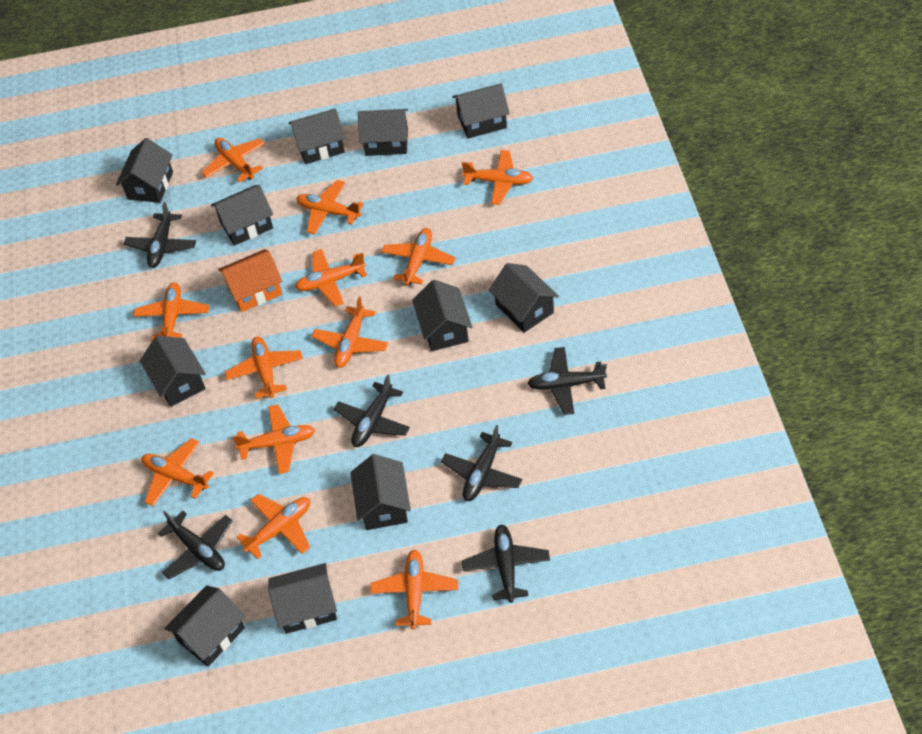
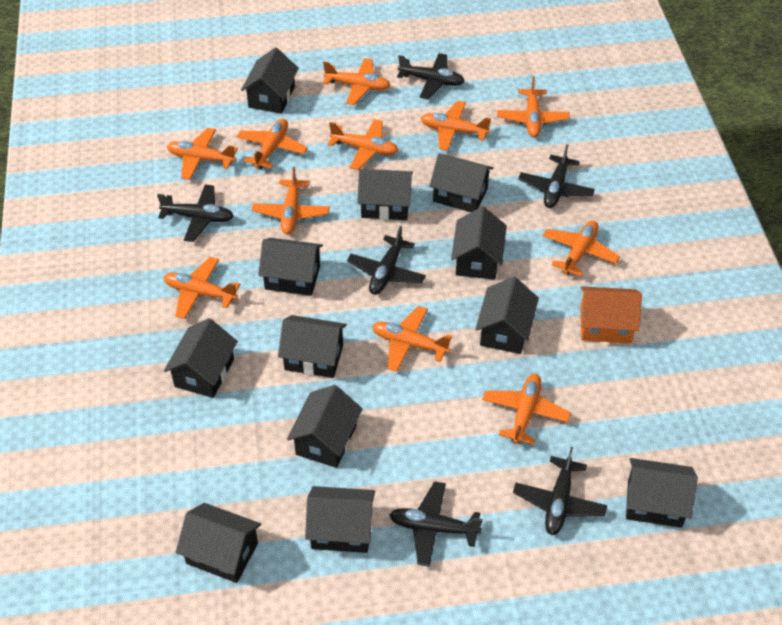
black house: [116,138,173,203] [140,335,206,407] [164,585,245,667] [211,185,273,246] [268,563,337,634] [289,108,345,164] [350,454,411,530] [358,109,408,156] [412,280,472,351] [452,83,510,139] [489,263,559,333] = 11 -> [164,318,238,398] [176,503,261,583] [241,47,299,114] [258,238,323,296] [278,315,347,378] [287,385,363,468] [305,486,375,553] [357,169,413,220] [429,153,493,212] [451,206,507,280] [475,277,539,354] [626,458,698,528] = 12
orange plane: [133,282,209,340] [141,438,214,506] [201,138,265,183] [225,337,303,398] [232,404,315,474] [237,494,310,559] [295,249,367,306] [296,180,364,235] [312,296,388,368] [370,550,458,630] [381,228,455,285] [462,150,533,205] = 12 -> [164,257,240,319] [167,128,238,180] [237,118,308,169] [252,167,330,234] [323,58,391,105] [328,119,399,170] [372,306,452,372] [421,101,491,151] [482,374,571,445] [497,76,570,137] [543,220,620,276] = 11

